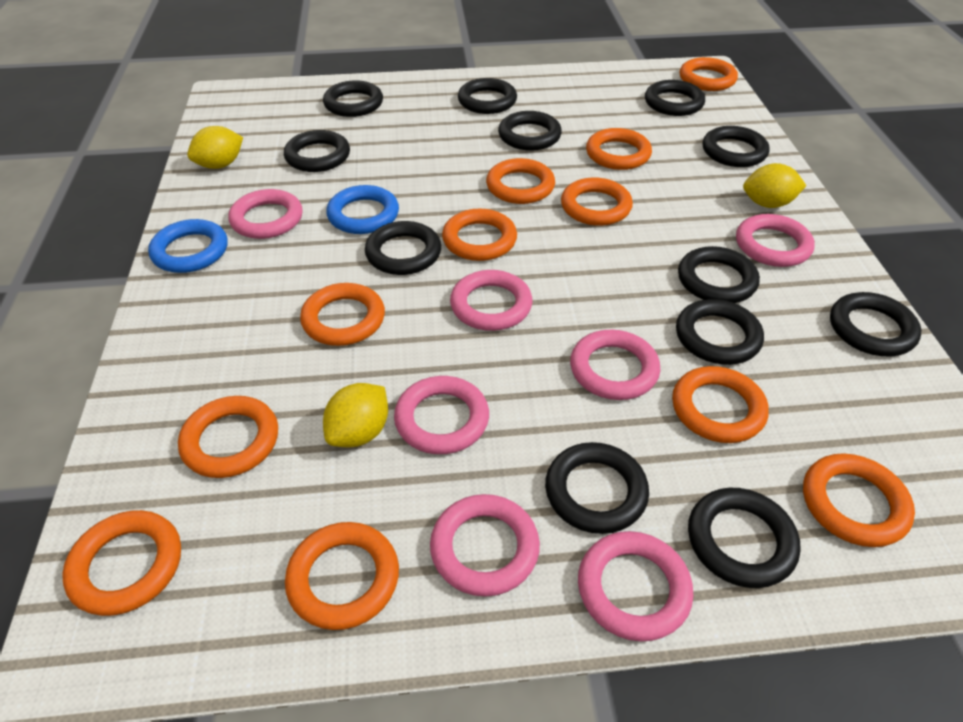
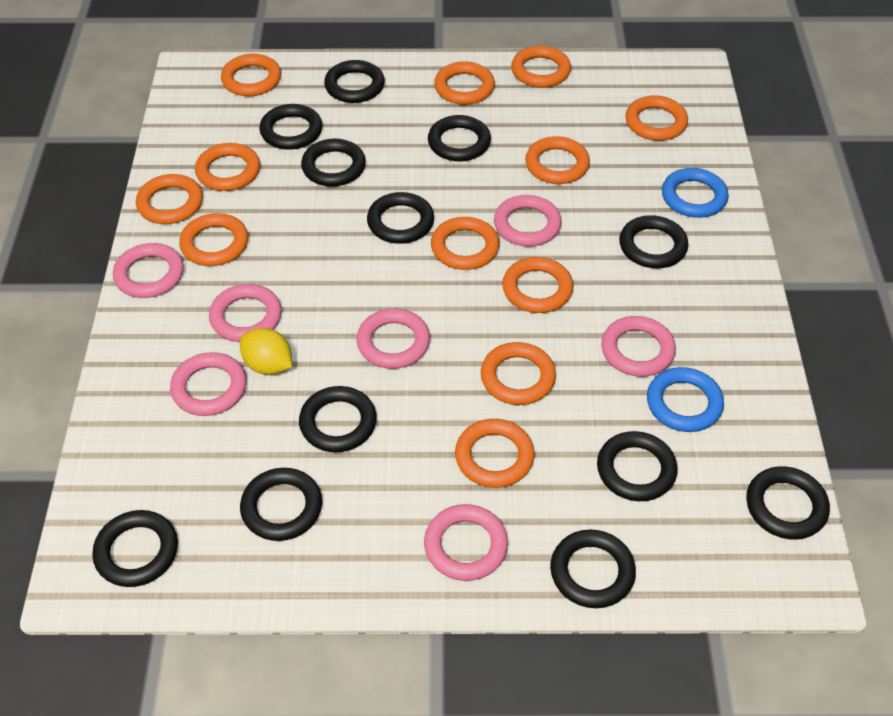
orange ring: [62,510,181,616] [178,396,278,478] [285,522,399,630] [300,283,385,346] [442,208,517,261] [486,158,555,204] [561,177,633,226] [586,128,652,170] [672,366,769,443] [680,57,738,91] [803,453,915,547] = 11 -> [136,174,203,224] [179,213,248,266] [195,143,260,191] [221,54,281,96] [431,217,499,270] [434,61,495,105] [455,419,535,488] [481,342,556,405] [502,257,573,313] [511,45,571,88] [525,136,590,184] [625,95,688,141] = 12
yellow lemon: [187,126,243,169] [323,383,388,447] [743,163,806,208] = 3 -> [240,328,292,375] = 1

